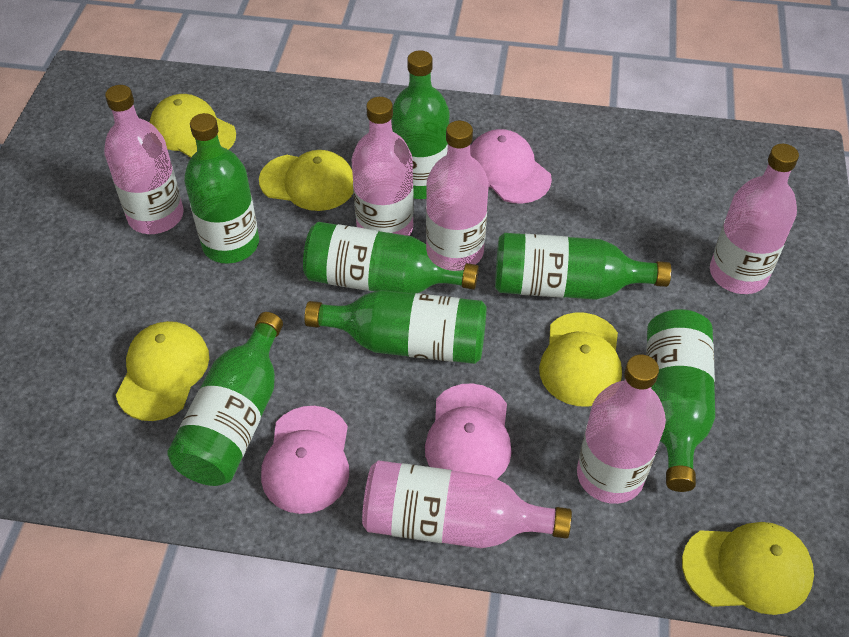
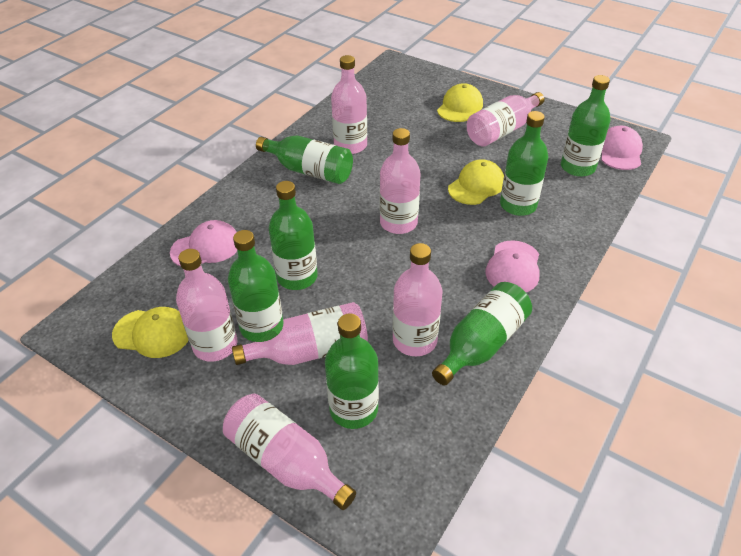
pink bottle: [104,85,184,234] [351,97,414,236] [362,460,572,548] [426,121,489,265] [577,355,666,504] [710,144,799,294] = 6 -> [176,249,237,362] [223,394,356,510] [232,302,368,365] [331,55,367,154] [380,128,421,234] [393,243,442,356] [467,92,544,147] = 7
yellow cap: [116,321,209,421] [149,94,236,158] [259,150,354,211] [539,313,622,407] [682,522,814,615] = 5 -> [112,307,189,358] [437,83,483,122] [448,159,504,205] = 3

